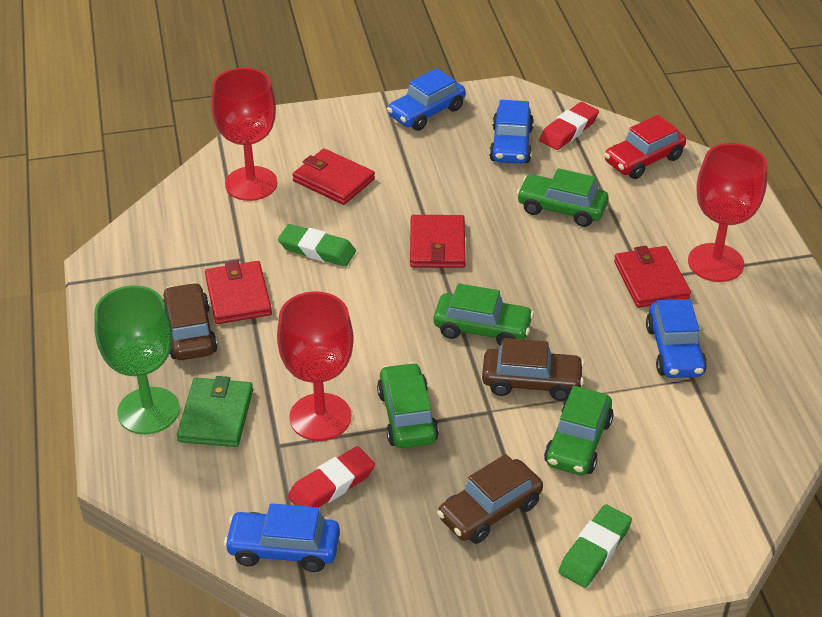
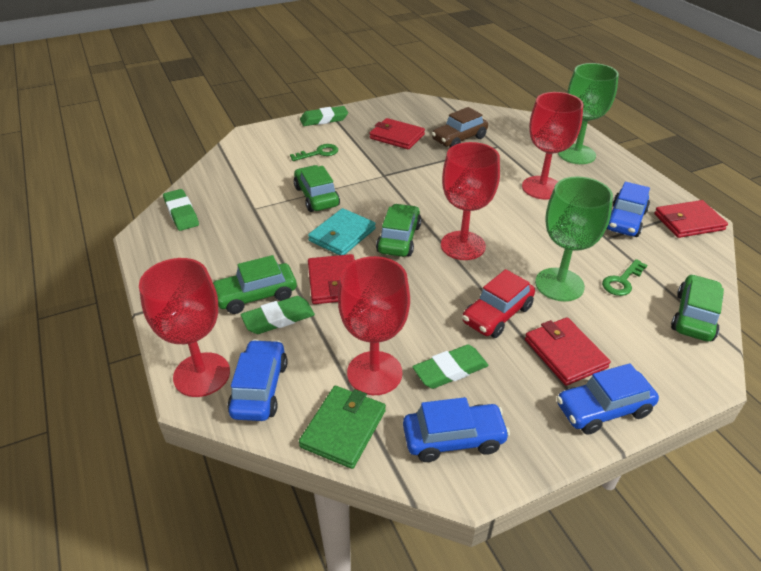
brown car: [163,282,217,360] [437,454,543,544] [482,338,585,401] = 3 -> [432,107,488,148] = 1
green eraser: [278,224,356,267] [558,504,632,588] = 2 -> [163,189,199,231] [241,296,315,334] [300,106,348,126] [412,344,489,389] = 4
green goblet: [94,285,180,434] = 1 -> [535,176,613,301] [558,63,619,164] = 2
green key: none = 0 -> [290,144,338,161] [602,259,647,296] = 2
red eraser: [288,446,375,507] [539,102,599,150] = 2 -> none = 0
red goblet: [211,68,278,201] [277,291,354,441] [688,143,767,282] = 3 -> [139,258,230,397] [338,256,410,395] [441,142,500,260] [522,92,583,200] = 4
turquoise wallet: none = 0 -> [308,208,376,255] = 1

